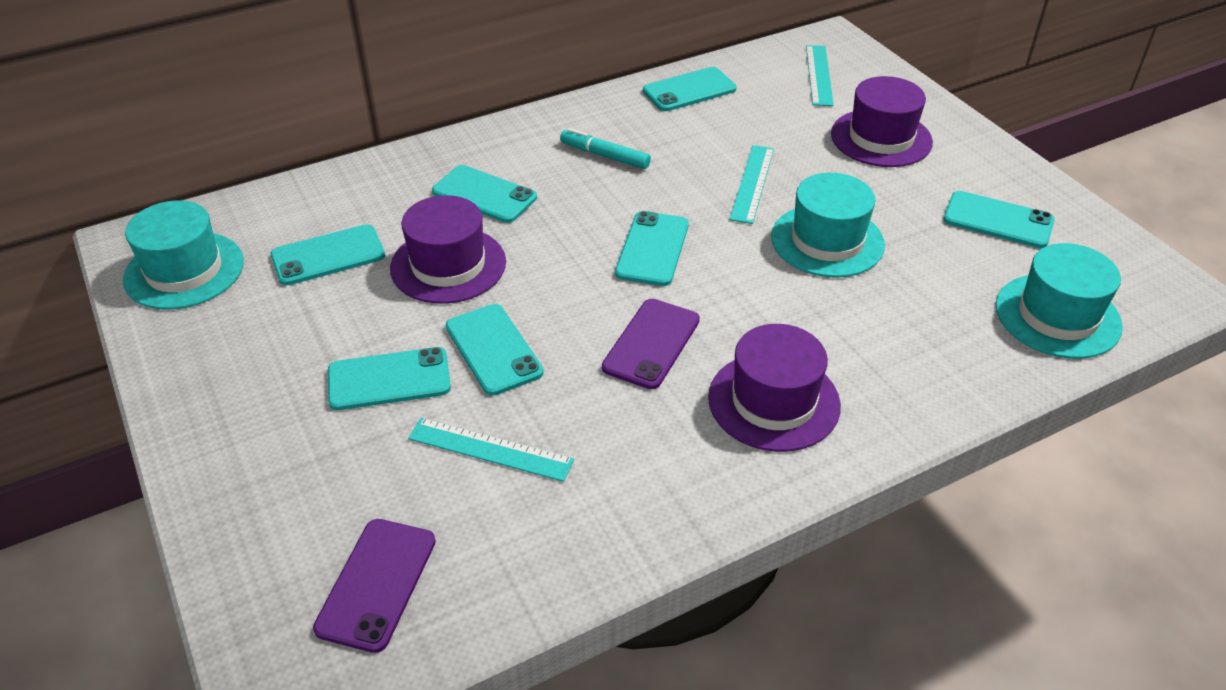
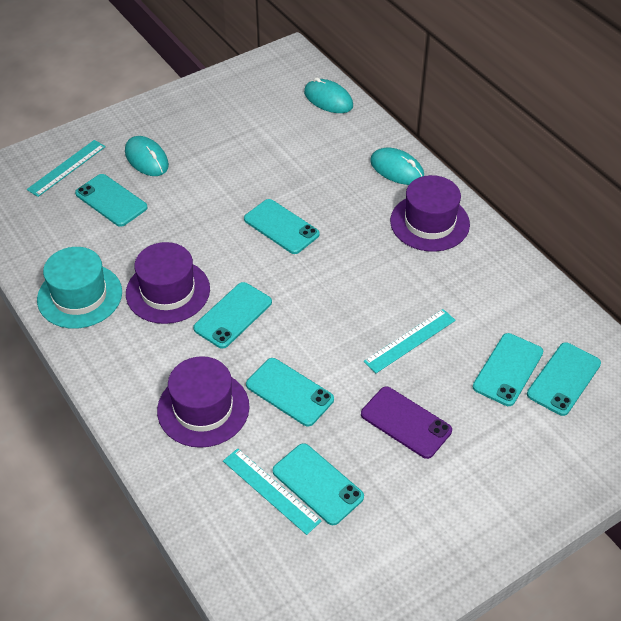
purple phone: [313,519,436,653] [602,299,700,389] = 2 -> [361,386,452,459] = 1
turquoise hat: [123,200,244,309] [771,173,885,278] [996,243,1123,359] = 3 -> [37,247,122,329] = 1
turquoise marker: [560,128,651,169] = 1 -> none = 0
turquoise mouse: none = 0 -> [125,136,169,176] [304,77,353,113] [370,148,424,185] = 3

